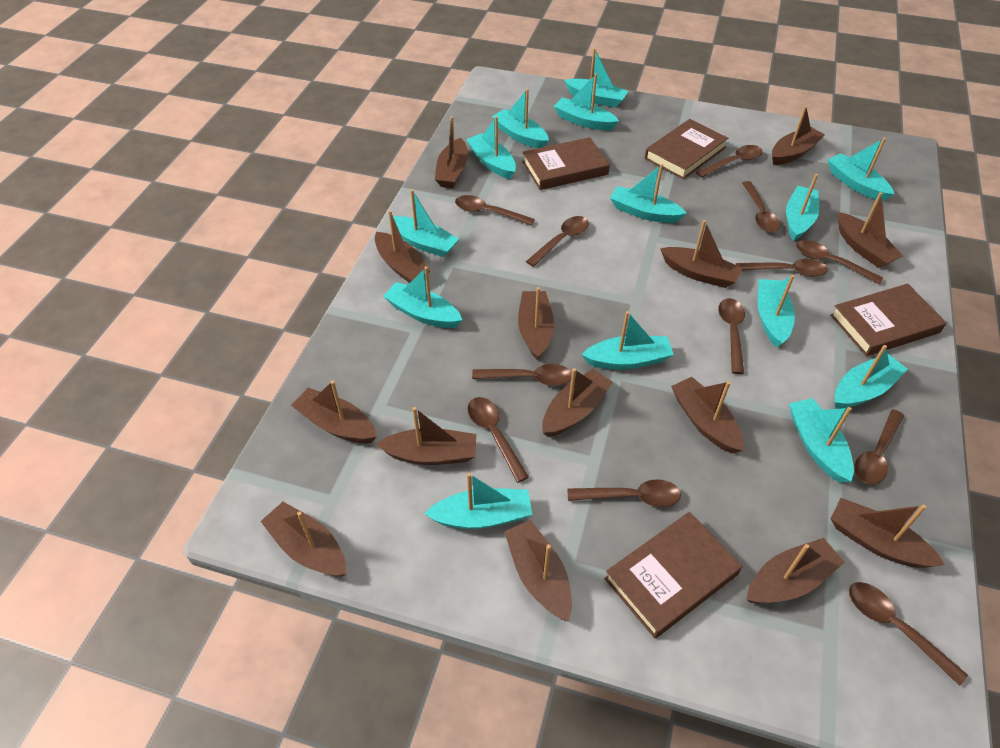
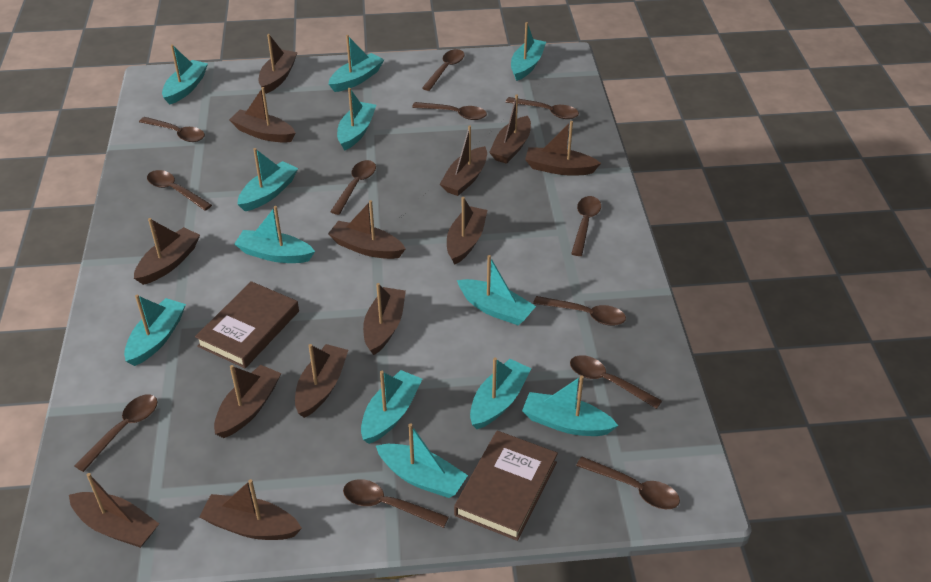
brown boat: [260,502,346,577] [291,381,377,443] [375,210,430,283] [376,407,476,465] [435,116,468,188] [504,520,572,622] [518,287,554,360] [542,368,613,437] [660,220,743,288] [671,377,743,454] [747,538,845,604] [772,105,825,165] [831,498,945,568] [838,192,903,268] = 14 -> [69,473,159,548] [134,218,200,285] [199,479,302,540] [214,365,281,438] [229,87,295,143] [259,34,298,94] [295,344,348,418] [328,200,406,259] [363,283,406,355] [440,125,487,196] [447,197,487,265] [489,95,531,164] [525,121,601,176] = 13
brown book: [522,137,610,190] [604,512,742,638] [645,119,728,179] [830,284,947,356] = 4 -> [195,281,299,368] [454,431,558,541] = 2
turquoise boat: [383,266,462,328] [388,189,459,257] [424,473,532,529] [466,116,516,179] [492,89,549,148] [554,74,619,131] [564,48,628,108] [581,311,674,370] [610,164,687,223] [758,275,795,347] [786,174,819,241] [789,398,854,483] [828,137,894,201] [835,345,908,409] = 14 -> [124,294,186,366] [162,44,208,105] [234,206,315,263] [237,148,298,211] [329,35,384,92] [337,88,376,151] [361,370,422,444] [376,423,468,498] [457,255,536,325] [470,358,531,429] [511,22,546,81] [522,375,618,436] = 12

